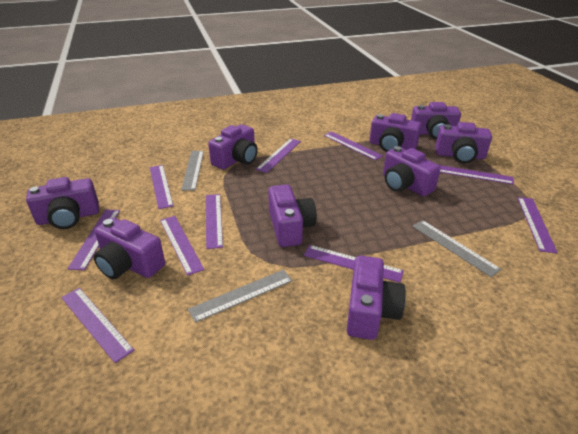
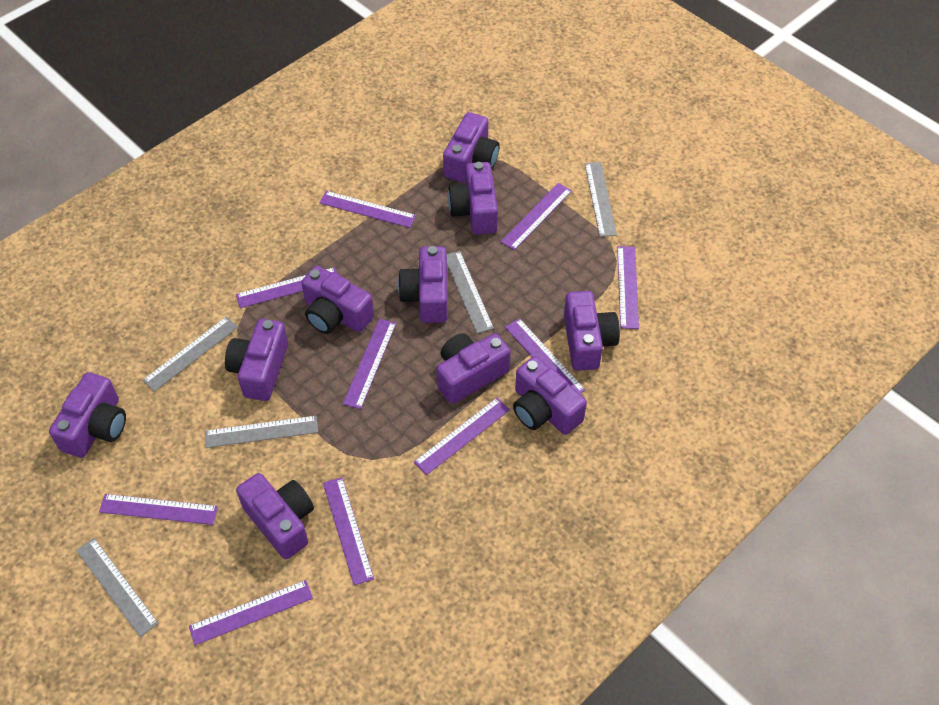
grey ruler: [181,151,204,191] [188,270,293,323] [412,220,501,277] = 3 -> [76,538,159,637] [143,316,238,392] [205,416,318,448] [447,251,494,334] [585,162,617,237] = 5
purple camera: [26,177,99,229] [94,218,165,279] [208,124,258,170] [268,184,317,247] [347,256,406,340] [369,113,422,152] [383,146,441,196] [411,102,461,139] [435,122,492,163] = 9 -> [49,372,126,458] [225,319,288,401] [236,473,314,559] [301,266,374,334] [398,246,448,323] [436,333,511,404] [443,112,500,183] [448,162,498,235] [513,356,587,435] [564,291,620,371] = 10

